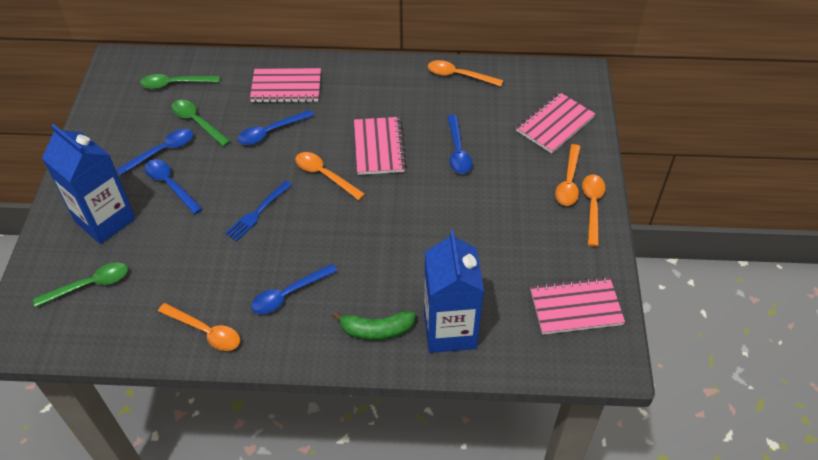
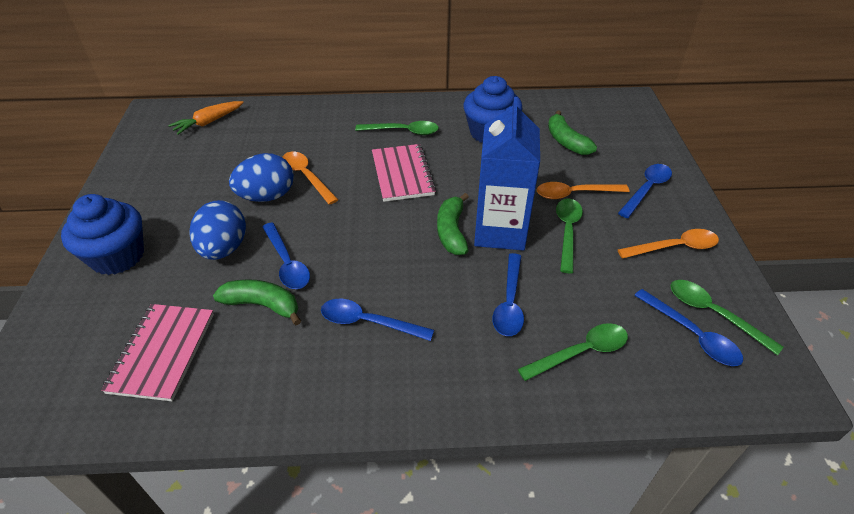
blue carton: [42,124,136,244] [424,230,484,353] = 2 -> [474,97,540,251] = 1
blue cupcake: none = 0 -> [61,194,144,275] [464,76,523,143] = 2
blue egg: none = 0 -> [190,200,246,260] [229,153,294,202] = 2
blue fork: [225,181,292,241] = 1 -> none = 0
green banana: [332,311,416,340] = 1 -> [213,279,301,325] [437,193,469,255] [548,110,597,155] = 3
green spoon: [33,262,128,307] [140,74,220,89] [171,100,230,147] = 3 -> [355,121,439,135] [518,323,628,381] [556,199,583,273] [670,280,783,355] = 4
orange carrot: none = 0 -> [168,101,244,135] = 1
orange spoon: [158,303,240,351] [295,152,365,200] [428,60,503,86] [555,144,581,206] [582,174,606,247] = 5 -> [282,152,338,205] [537,182,629,199] [618,229,719,258] = 3
pink notebook: [250,68,321,103] [354,117,407,175] [516,92,595,154] [530,276,625,335] = 4 -> [101,304,214,401] [372,144,436,202] = 2

